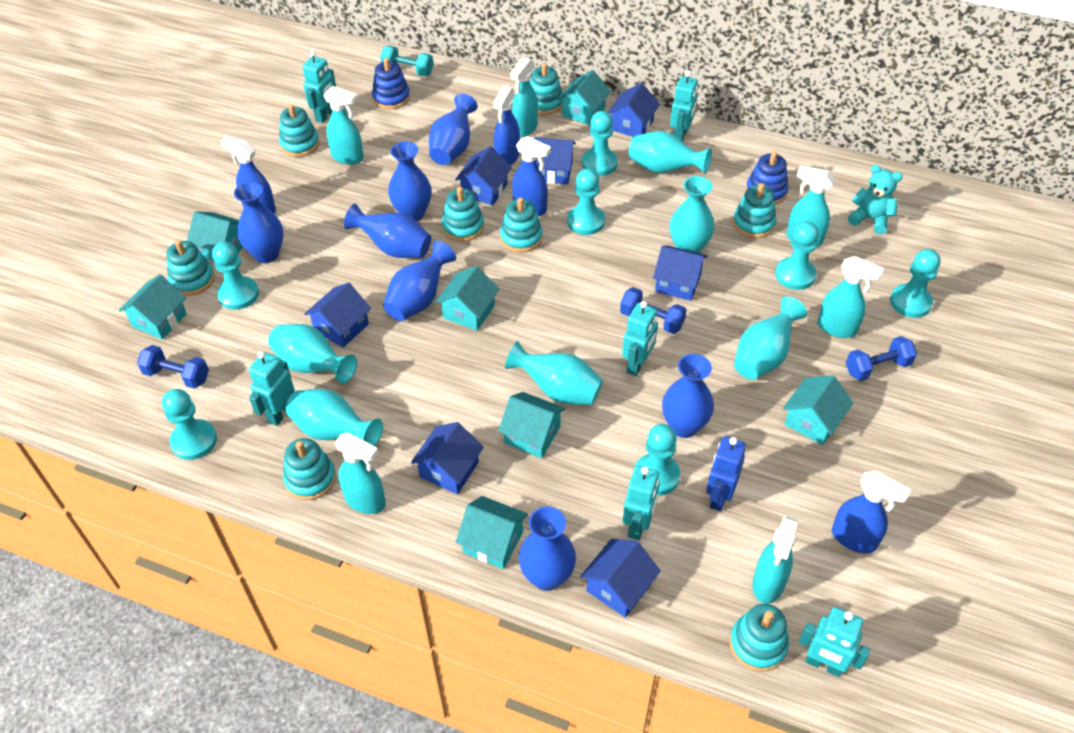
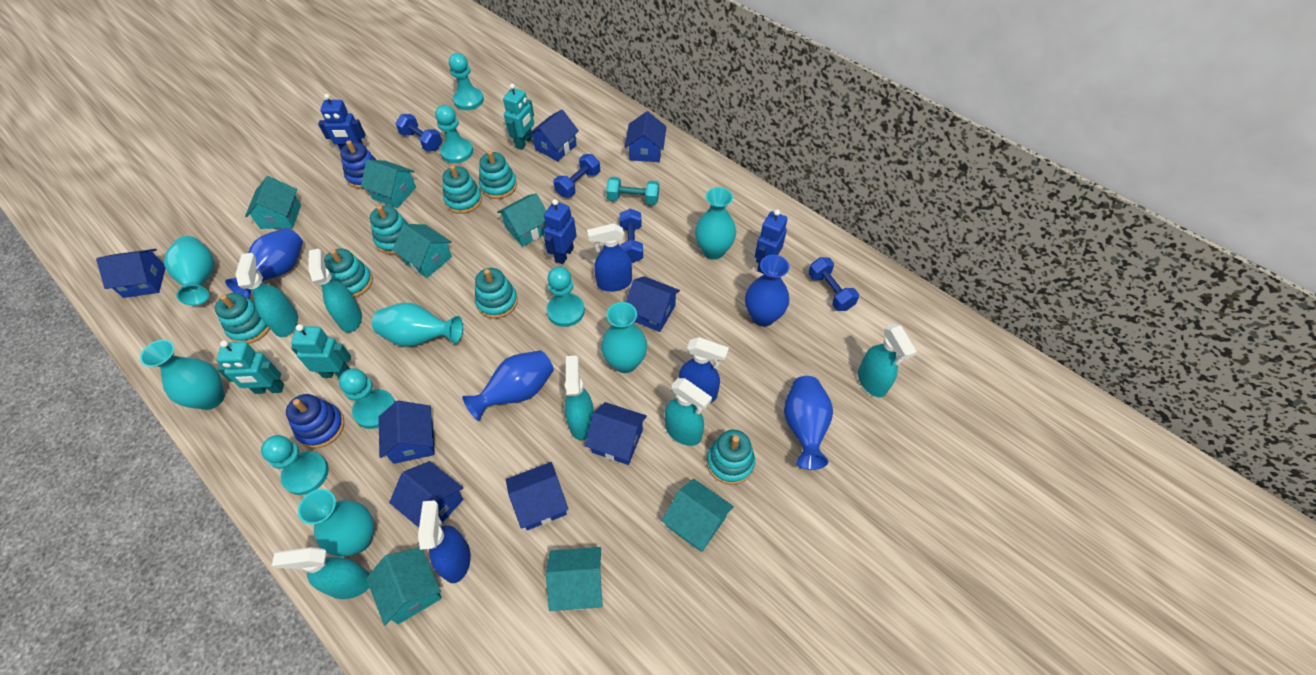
blue dumbbell: [137,345,209,389] [620,287,687,334] [846,336,917,381] = 3 -> [395,114,442,151] [554,154,600,198] [619,209,643,263] [808,257,859,311] = 4
blue house: [304,282,371,348] [411,422,484,494] [455,146,512,205] [534,137,576,184] [580,539,661,618] [607,83,660,137] [653,246,708,301] = 7 -> [96,249,166,298] [378,400,435,464] [389,461,464,528] [506,462,569,530] [528,109,579,161] [585,402,647,465] [625,111,667,162] [626,276,680,332] = 8
blue robot: [706,436,746,511] = 1 -> [318,94,365,150] [544,199,577,264] [755,209,788,274] = 3
blue spray bottle: [220,136,276,214] [493,86,520,165] [512,136,551,216] [832,471,911,553] = 4 -> [418,500,471,583] [587,223,632,292] [679,337,729,403] = 3
blue vase: [234,182,284,263] [344,204,431,258] [383,241,456,321] [388,141,432,221] [429,94,478,165] [519,507,576,591] [662,354,714,438] = 7 -> [225,228,303,299] [462,350,554,421] [745,255,789,327] [784,376,833,470] = 4
turquoise pawn: [162,389,217,460] [212,241,259,310] [567,168,605,235] [582,111,618,176] [634,424,680,496] [775,222,819,290] [890,249,940,318] = 7 -> [261,435,329,495] [339,368,395,429] [435,105,473,163] [449,53,484,110] [546,267,585,327] = 5
turquoise robot: [249,351,295,426] [302,51,336,123] [622,301,658,376] [622,465,659,540] [670,71,698,142] [799,607,870,677] = 6 -> [217,340,284,394] [291,324,351,378] [503,84,534,150] = 3
turquoise stacking toy: [166,240,214,296] [279,104,319,157] [283,438,336,500] [442,187,484,242] [500,197,543,253] [530,63,562,115] [729,604,789,671] [733,183,776,238] = 8 -> [215,293,270,344] [324,249,373,298] [370,205,409,254] [442,165,482,214] [475,268,518,319] [479,151,517,199] [707,430,755,485] = 7
turquoise teddy bear: [848,165,903,234] = 1 -> none = 0

